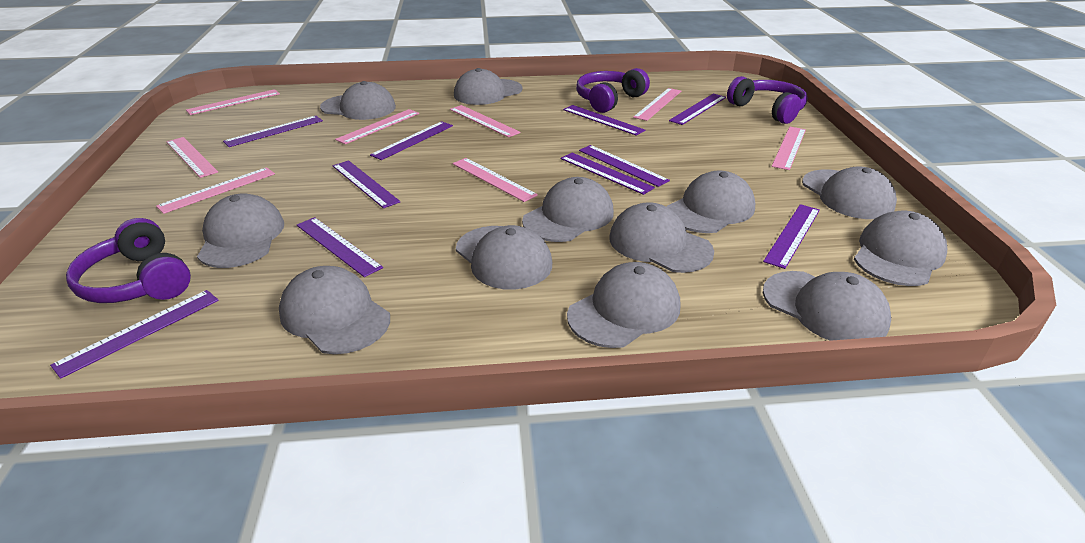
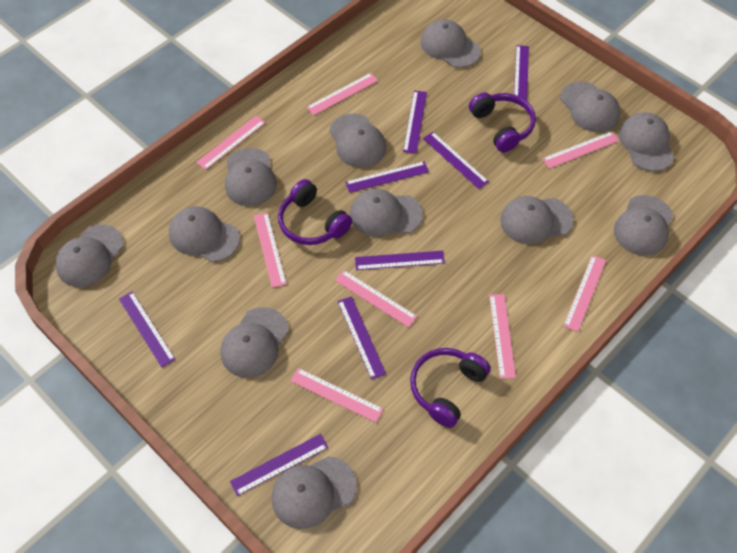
purple ruler: [50,290,219,379] [223,116,323,147] [297,217,383,277] [333,160,400,208] [370,121,453,160] [561,153,655,195] [563,105,646,136] [579,145,670,187] [669,94,726,125] [763,204,820,269] = 10 -> [119,291,176,367] [230,434,328,496] [338,296,386,380] [345,161,429,193] [355,251,445,270] [403,91,427,154] [423,132,489,189] [514,45,529,101] = 8

